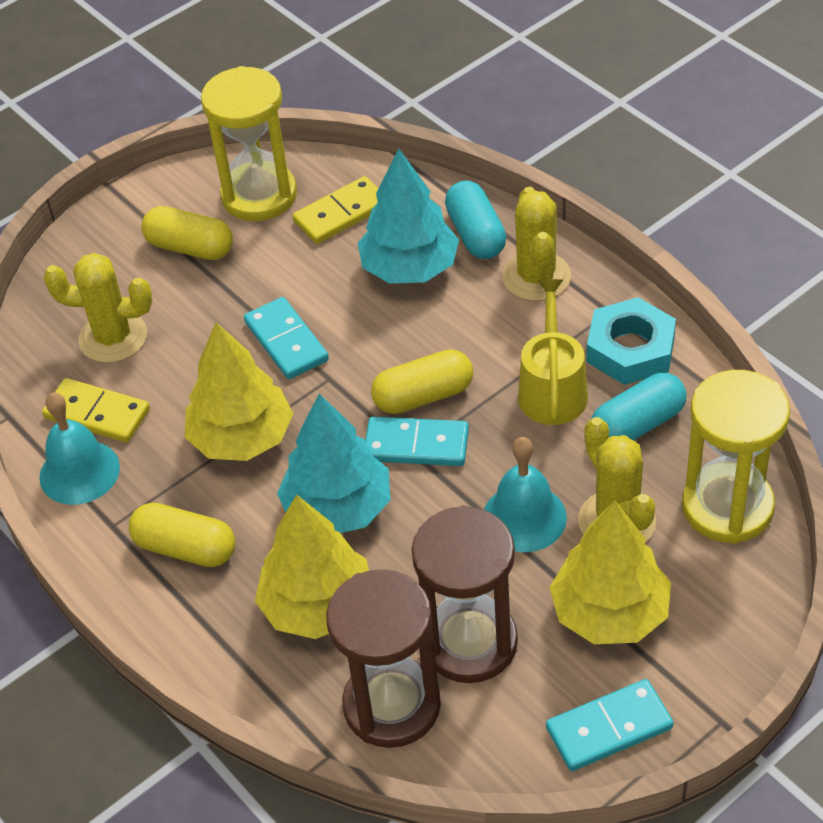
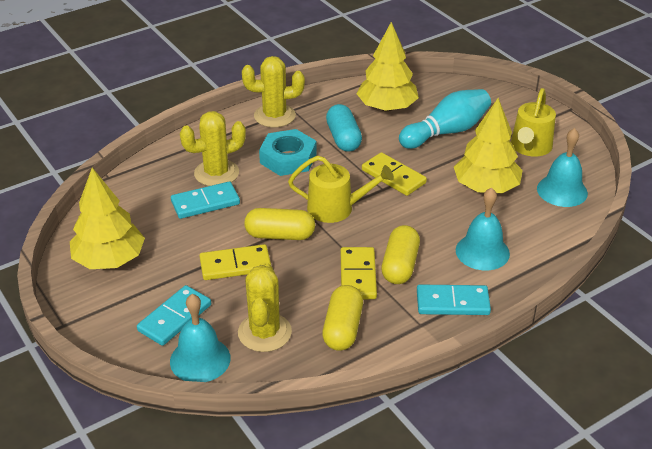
brown hourglass: [326,569,441,748] [412,505,518,683] = 2 -> none = 0
turquoise bell: [39,392,120,505] [484,437,567,552] = 2 -> [170,294,231,382] [456,187,510,270] [537,128,588,207] = 3
turquoise bowling pin: none = 0 -> [399,89,491,149] = 1
turquoise capsule: [445,180,506,259] [592,373,687,440] = 2 -> [326,104,362,152] = 1
turquoise tree: [277,394,390,533] [358,148,459,284] = 2 -> none = 0
yellow domino: [42,378,150,443] [293,176,378,244] = 2 -> [199,244,271,280] [341,247,377,299] [362,152,427,196] = 3
yellow hourglass: [201,66,297,221] [682,370,790,544] = 2 -> none = 0
yellow watering can: [518,279,588,425] = 1 -> [288,156,394,223] [511,88,556,157] = 2

